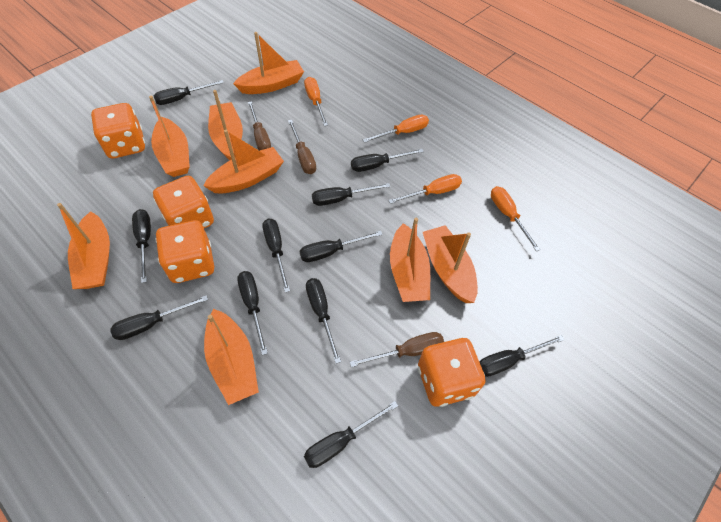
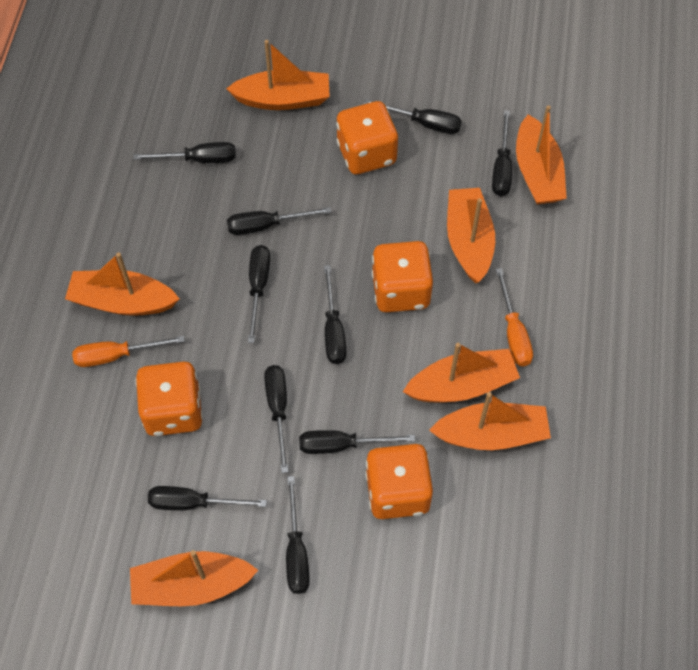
black screwdriver: [110,295,208,340] [132,209,151,283] [154,80,224,105] [237,271,268,355] [262,218,290,293] [299,231,383,262] [304,401,398,468] [306,278,341,364] [312,183,390,206] [351,149,424,172] [480,335,565,377] = 11 -> [133,142,236,163] [148,486,267,510] [227,207,331,235] [248,245,270,343] [264,365,288,473] [286,476,310,594] [299,430,415,454] [324,265,346,364] [364,99,462,134] [492,110,512,196] = 10
brown screwdriver: [248,101,271,151] [288,120,316,174] [350,332,444,367] = 3 -> none = 0
orange boat: [57,203,110,289] [149,96,190,177] [203,130,284,194] [204,309,259,405] [208,90,243,160] [233,32,304,94] [390,218,430,302] [423,225,478,303] = 8 -> [65,252,180,316] [130,550,258,606] [226,40,330,110] [403,343,520,402] [429,392,551,450] [447,188,495,283] [516,105,567,204] = 7
orange screwdriver: [304,77,328,126] [363,115,429,143] [388,174,462,204] [491,186,541,251] = 4 -> [72,336,185,367] [496,268,533,366] = 2

